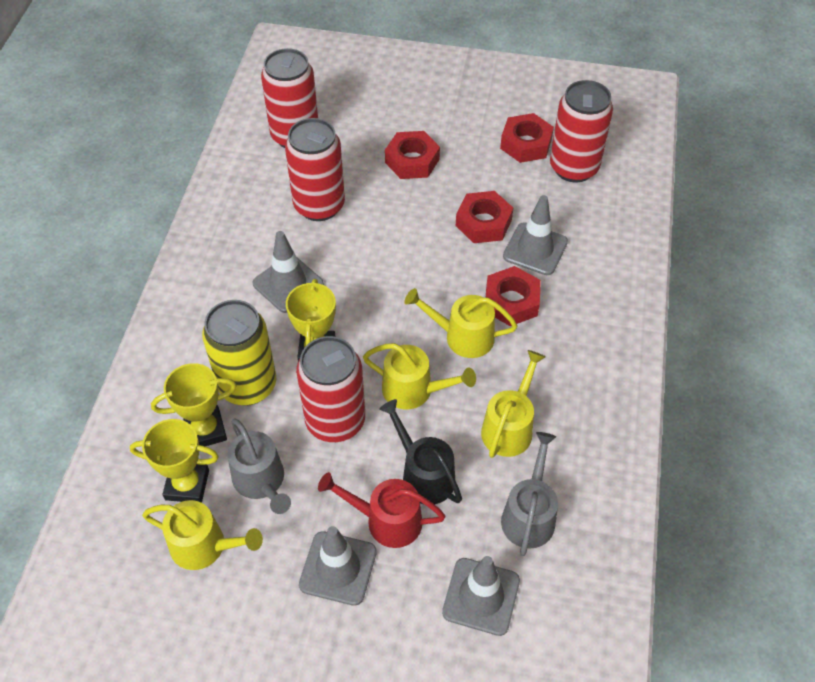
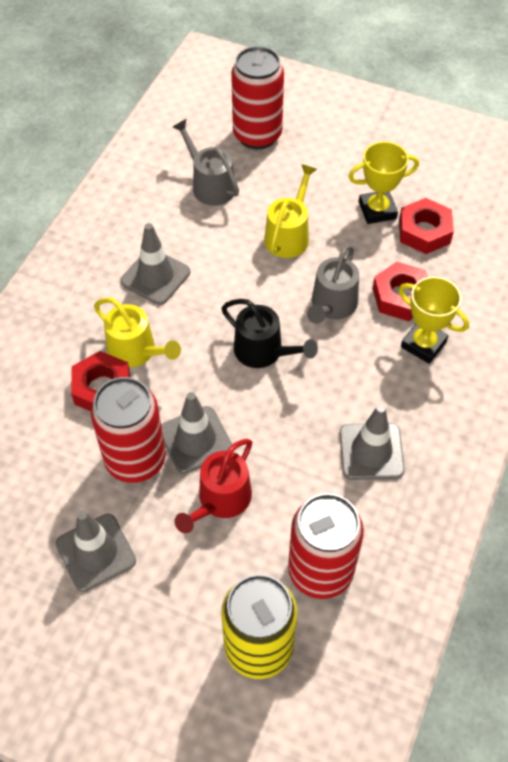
red can: [261,48,318,148] [285,118,345,221] [296,336,365,442] [550,80,613,182] = 4 -> [91,377,166,483] [231,46,284,149] [288,493,364,599] = 3
red nut: [385,131,440,179] [456,191,513,243] [486,266,541,326] [500,113,554,163] = 4 -> [71,351,130,411] [372,262,428,321] [399,198,454,254] = 3
yellow trophy: [130,419,219,503] [151,363,237,446] [286,279,336,361] = 3 -> [348,141,419,224] [399,276,469,364] = 2
yellow watering can: [142,500,263,570] [363,343,476,409] [405,288,517,358] [481,350,546,458] = 4 -> [94,297,181,368] [264,164,317,258] = 2

